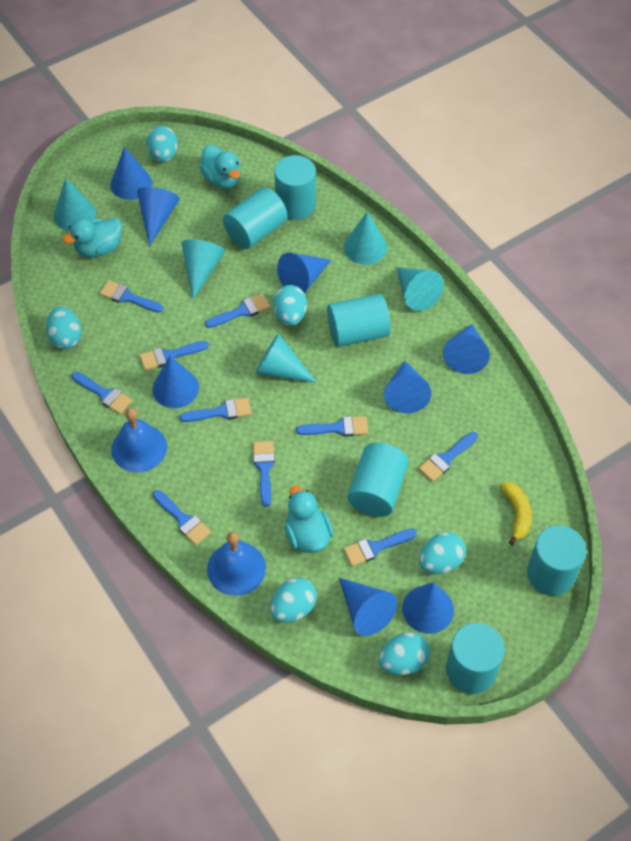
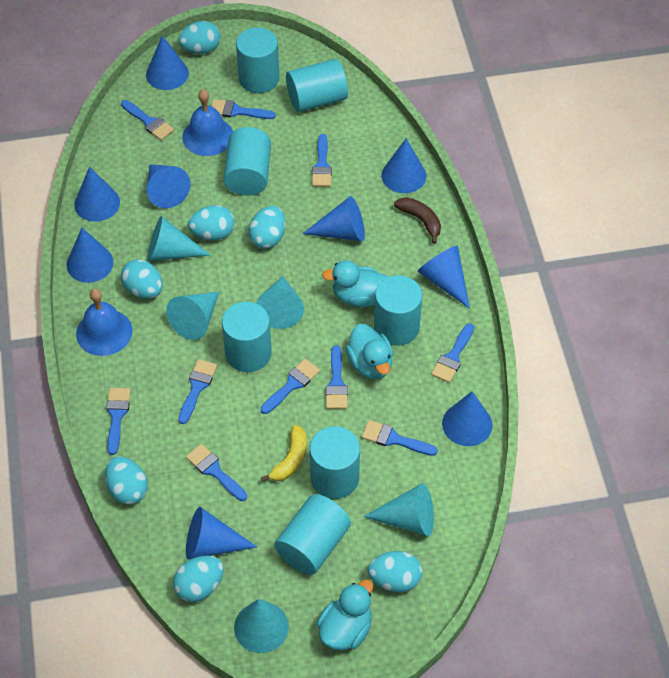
blue cone: [110,147,152,200] [137,187,180,246] [152,356,199,408] [277,253,331,293] [339,578,397,636] [384,361,432,413] [402,582,454,634] [443,324,490,374] = 8 -> [67,228,114,283] [74,166,120,222] [146,35,189,90] [147,164,190,208] [186,507,257,560] [302,196,365,241] [381,138,426,193] [417,246,470,309] [442,391,493,446] = 9
brown banana: none = 0 -> [394,197,441,244] = 1
turquoise cylinder: [223,187,288,249] [275,155,316,220] [327,294,391,347] [347,442,409,517] [446,623,504,694] [527,525,586,596] = 6 -> [222,302,272,372] [224,127,271,196] [236,28,279,93] [274,494,351,575] [286,59,348,112] [310,426,360,499] [374,275,422,346] = 7
turquoise egg: [46,306,82,349] [147,126,178,162] [270,577,317,623] [273,285,307,326] [379,632,430,675] [419,532,466,574] = 6 -> [105,456,148,505] [121,260,163,299] [173,555,224,602] [178,21,221,54] [188,205,235,241] [248,206,286,249] [368,551,422,592] = 7

